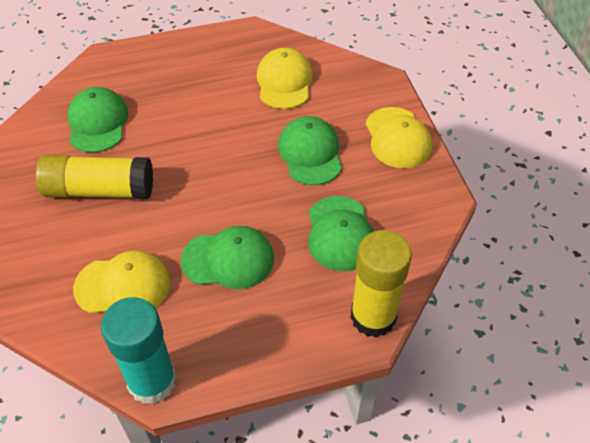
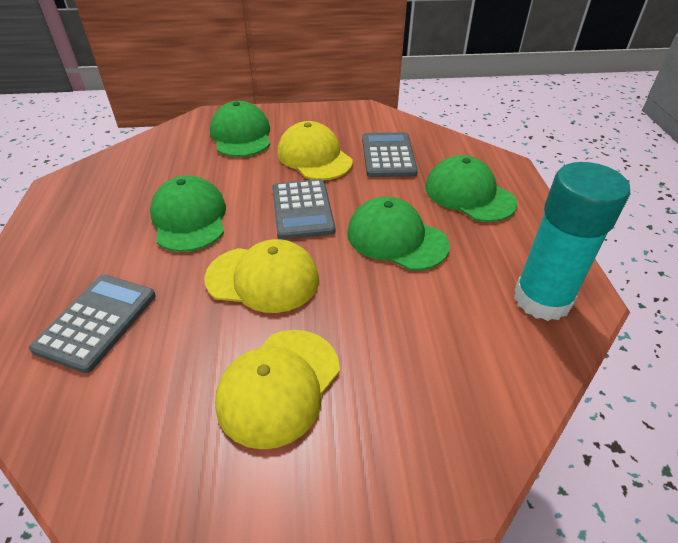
grey calculator: none = 0 -> [29,275,156,373] [272,179,335,240] [362,132,418,177] = 3
yellow glue stick: [36,155,153,199] [351,230,412,338] = 2 -> none = 0

